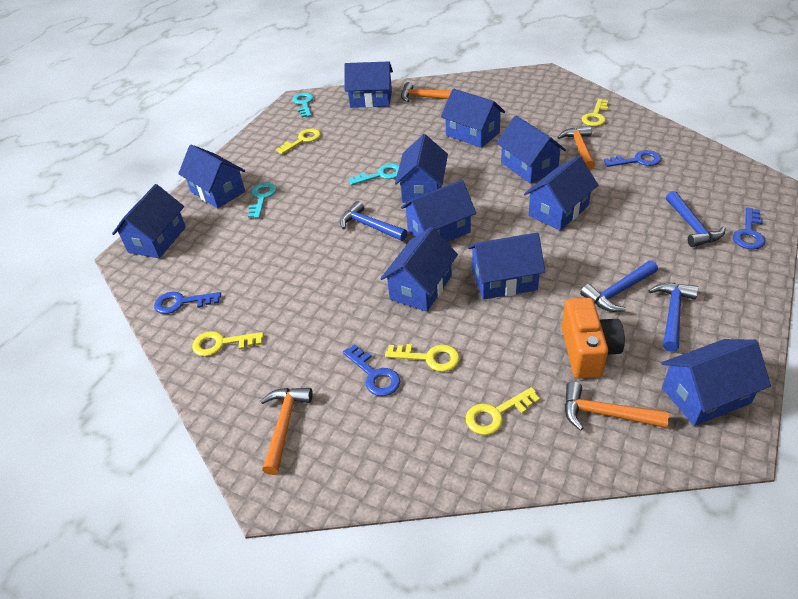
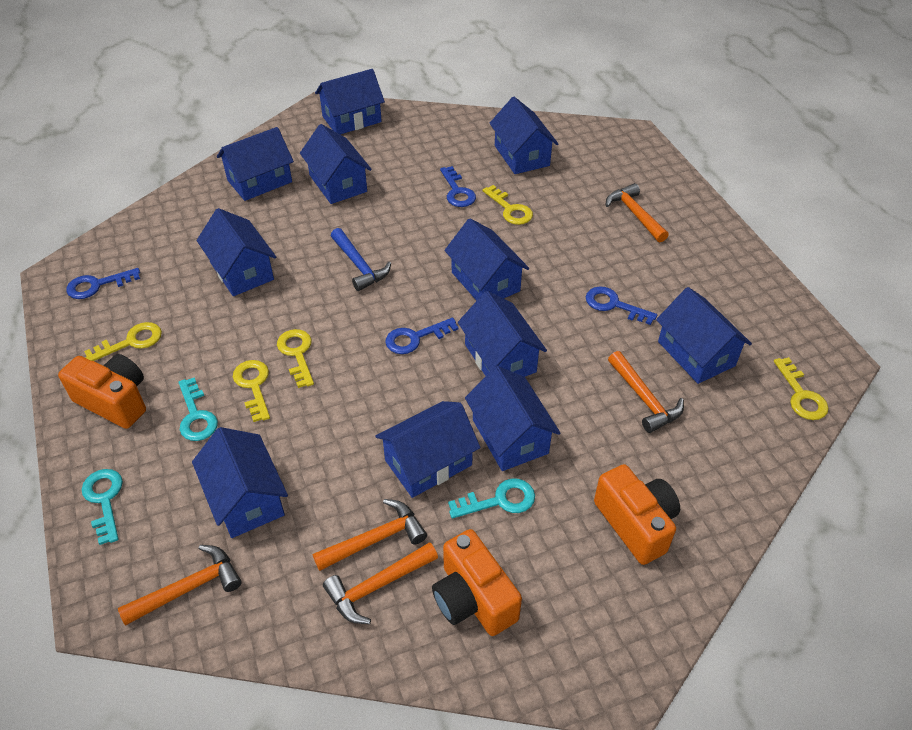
blue hammer: [340,201,407,241] [580,260,658,312] [648,283,698,352] [666,191,726,247] = 4 -> [331,228,391,291] = 1
orange camera: [562,298,625,379] = 1 -> [58,354,146,429] [432,529,522,636] [594,464,680,565] = 3
orange hammer: [261,388,313,475] [401,82,452,102] [557,126,595,170] [564,382,669,431] = 4 -> [118,545,242,625] [313,499,427,571] [323,542,438,624] [606,183,669,242] [608,351,684,433] = 5

